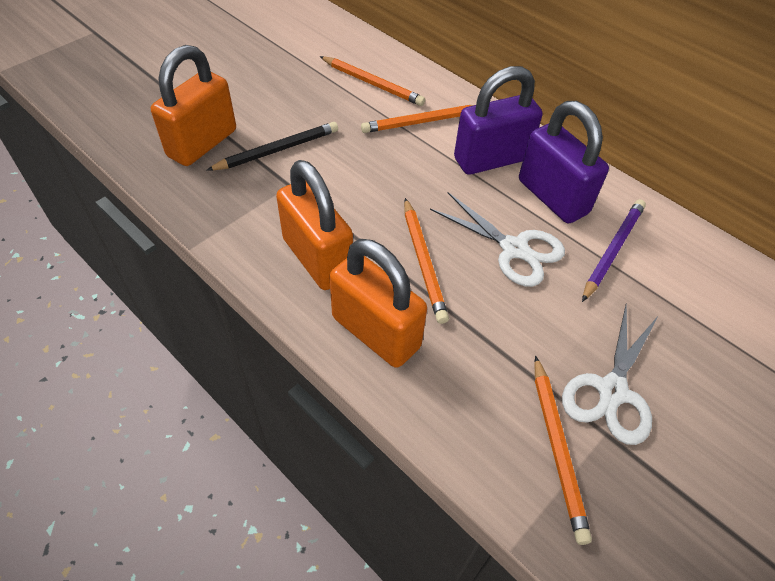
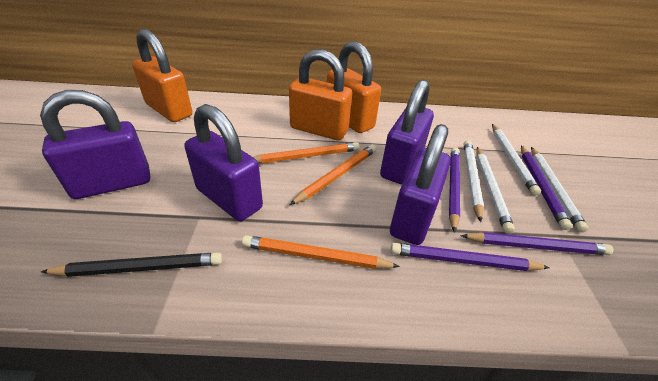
orange pencil: [320,56,425,106] [361,105,474,133] [404,198,449,324] [534,356,592,545] = 4 -> [242,235,400,269] [253,142,360,163] [290,145,376,205] = 3
purple padlock: [454,66,542,175] [519,101,609,223] = 2 -> [40,90,150,199] [184,104,263,221] [380,79,434,184] [390,124,451,245] = 4
purple pencil: [582,199,646,302] = 1 -> [390,243,550,271] [449,147,460,233] [460,232,614,255] [521,146,572,230] = 4
white pencil: none = 0 -> [464,140,484,222] [476,147,515,234] [492,124,541,196] [531,147,589,233] = 4
white scissors: [430,192,565,287] [562,303,659,445] = 2 -> none = 0

